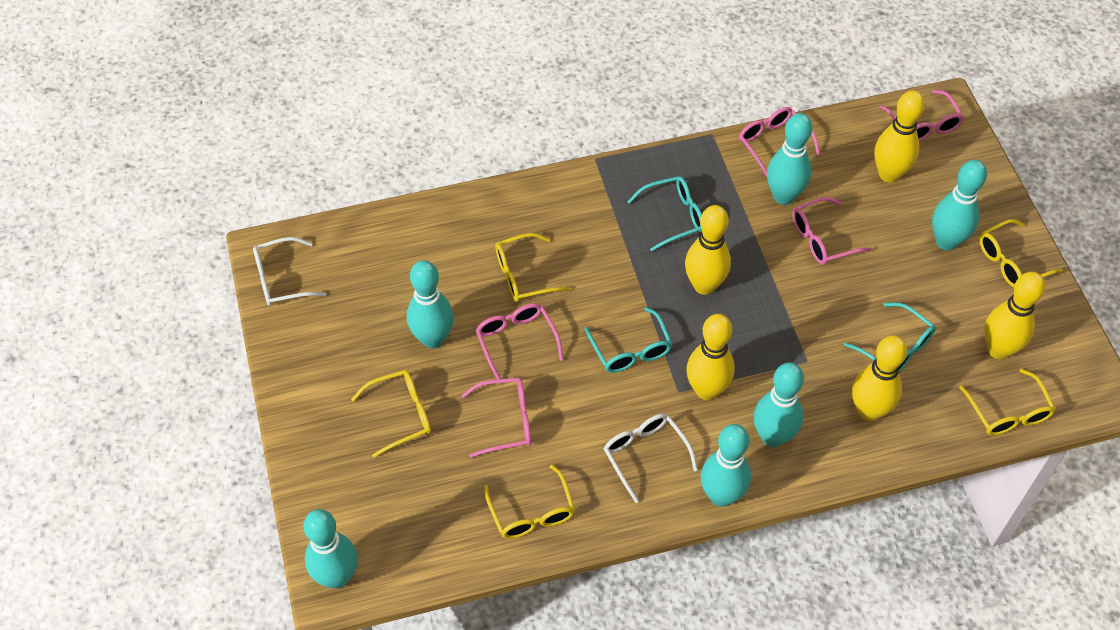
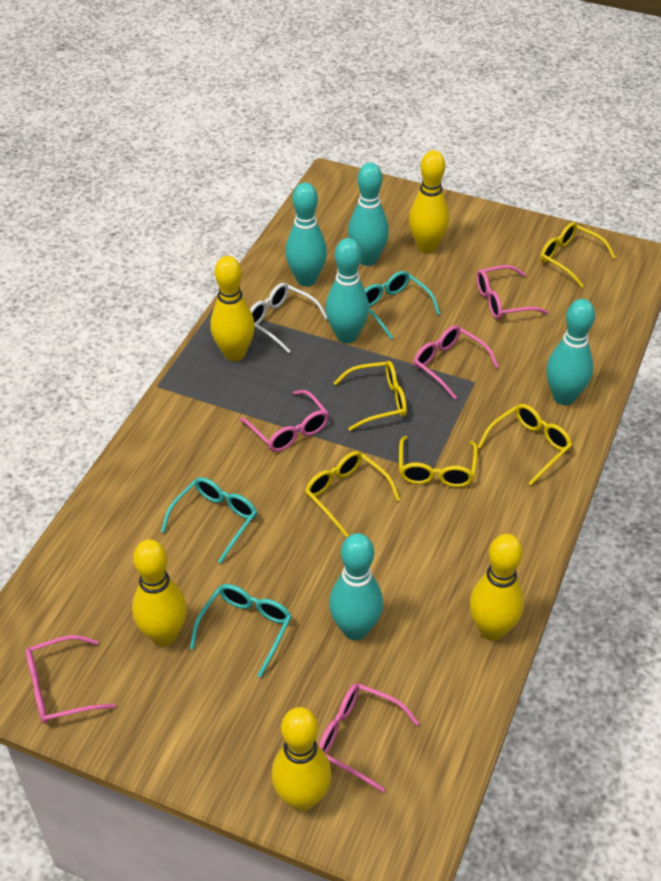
turquoise bowling pin: [303,509,358,589] [407,260,454,348] [701,424,751,507] [754,362,804,447] [767,113,812,205] [932,160,987,250] = 6 -> [285,183,327,286] [325,238,369,343] [329,533,383,640] [348,163,389,266] [546,299,595,405] = 5
white glasses: [253,237,326,306] [604,414,698,503] = 2 -> [250,283,327,353] = 1

